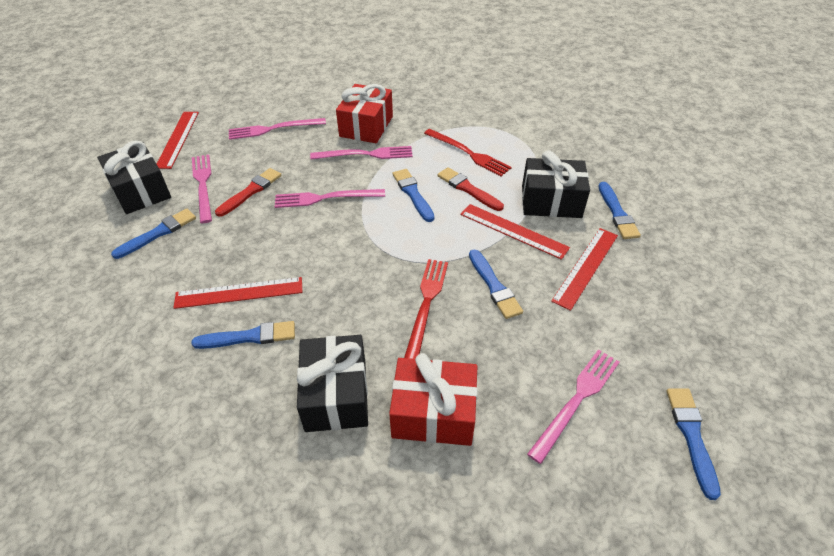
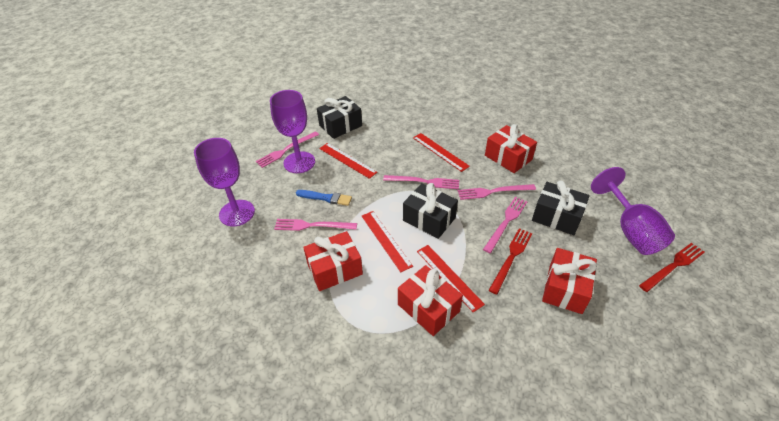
blue brush: [111,209,196,259] [191,321,295,349] [393,169,434,222] [469,249,523,319] [599,182,641,239] [667,388,721,500] = 6 -> [296,190,352,206] = 1
purple goblet: none = 0 -> [194,138,255,226] [270,90,315,173] [591,167,675,255] = 3
red brush: [215,168,282,217] [437,167,504,211] = 2 -> none = 0
red gift: [336,84,393,143] [389,353,478,446] = 2 -> [303,231,363,291] [398,265,463,336] [485,124,537,173] [542,248,597,314] = 4

